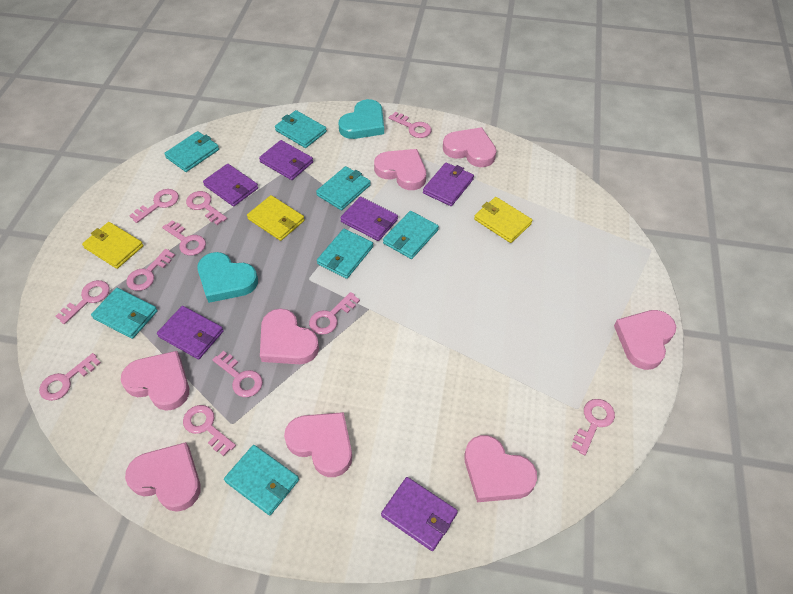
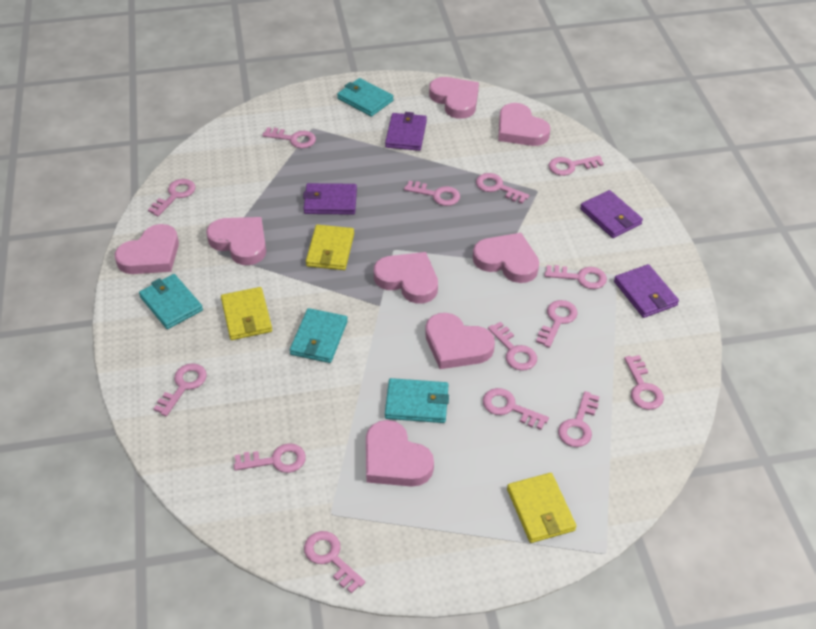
pink key: [39,353,101,401] [55,280,110,324] [127,249,175,291] [129,189,179,223] [162,220,206,256] [183,405,236,456] [186,191,227,225] [212,351,263,397] [309,292,360,335] [389,112,431,138] [571,399,615,455] = 11 -> [148,179,196,216] [153,363,207,416] [234,443,306,473] [262,127,316,148] [304,531,366,594] [404,181,460,206] [476,173,529,204] [483,388,549,430] [488,322,537,371] [536,300,578,348] [545,265,607,289] [548,156,604,176] [558,391,599,447] [624,355,664,410] = 14
purple wallet: [157,306,224,360] [203,164,258,207] [259,140,313,180] [340,197,398,241] [381,477,458,551] [423,163,474,206] = 6 -> [303,183,357,215] [385,112,427,151] [580,190,643,238] [614,264,679,318] = 4
turquoise heart: [197,252,258,303] [338,99,384,139] = 2 -> none = 0
turquoise wallet: [91,288,158,339] [164,131,219,172] [224,445,299,515] [275,110,327,148] [316,166,371,210] [317,229,373,279] [383,211,439,259] = 7 -> [139,274,203,329] [290,308,348,363] [337,78,393,117] [385,378,449,423] = 4

